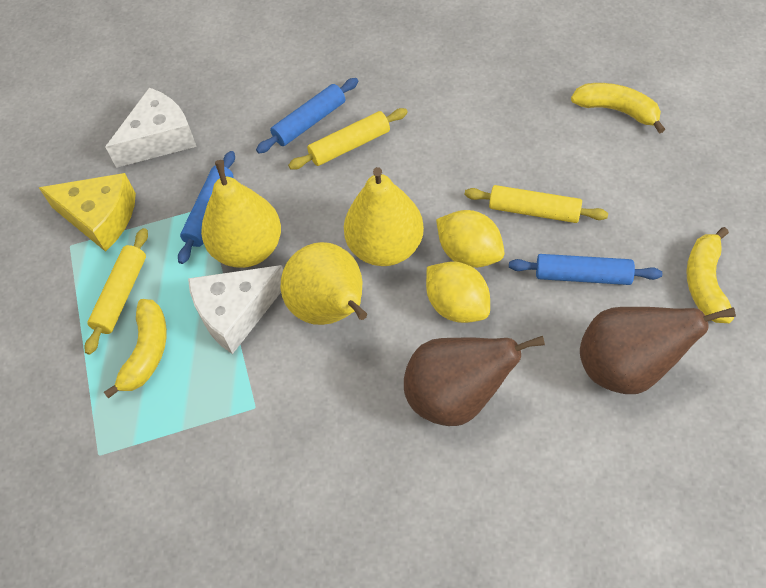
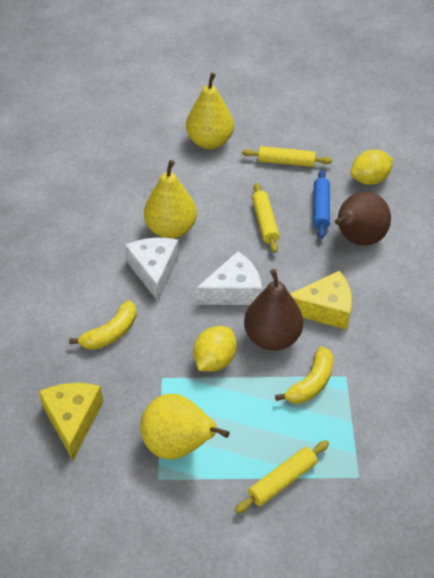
blue rolling pin: [178,151,235,264] [256,78,358,154] [509,254,662,285] = 3 -> [313,170,330,239] = 1
yellow banana: [104,299,167,399] [571,83,665,134] [686,227,734,323] = 3 -> [69,300,137,350] [275,346,333,404] = 2
yellow cheese: [39,173,136,252] = 1 -> [39,383,103,460] [290,270,352,330] = 2

